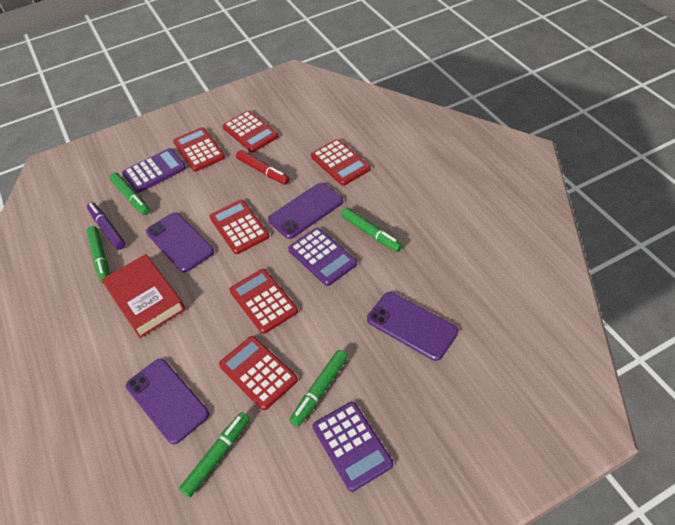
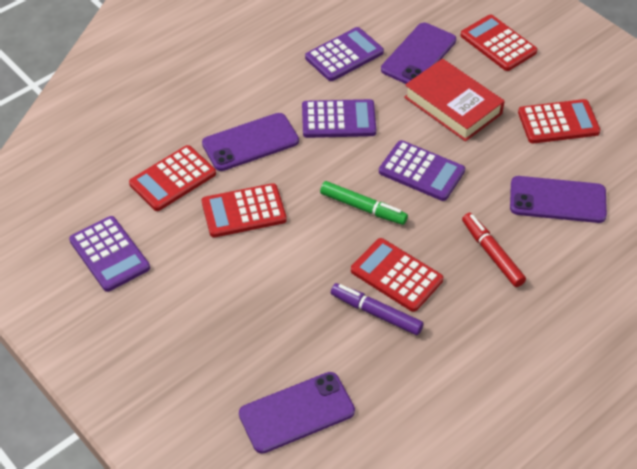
green marker: [87,226,110,284] [109,173,150,215] [179,412,250,497] [290,350,348,427] [341,208,403,252] = 5 -> [320,181,408,225] = 1
purple calculator: [122,148,186,193] [288,228,357,286] [313,402,393,492] = 3 -> [69,216,150,292] [302,99,376,138] [305,27,384,81] [379,140,465,201] = 4
red calculator: [173,127,225,172] [210,200,269,254] [219,336,298,410] [223,111,279,152] [229,269,298,334] [311,139,371,186] = 6 -> [129,145,216,211] [202,183,287,237] [351,238,443,312] [460,15,537,71] [518,99,600,143] = 5

